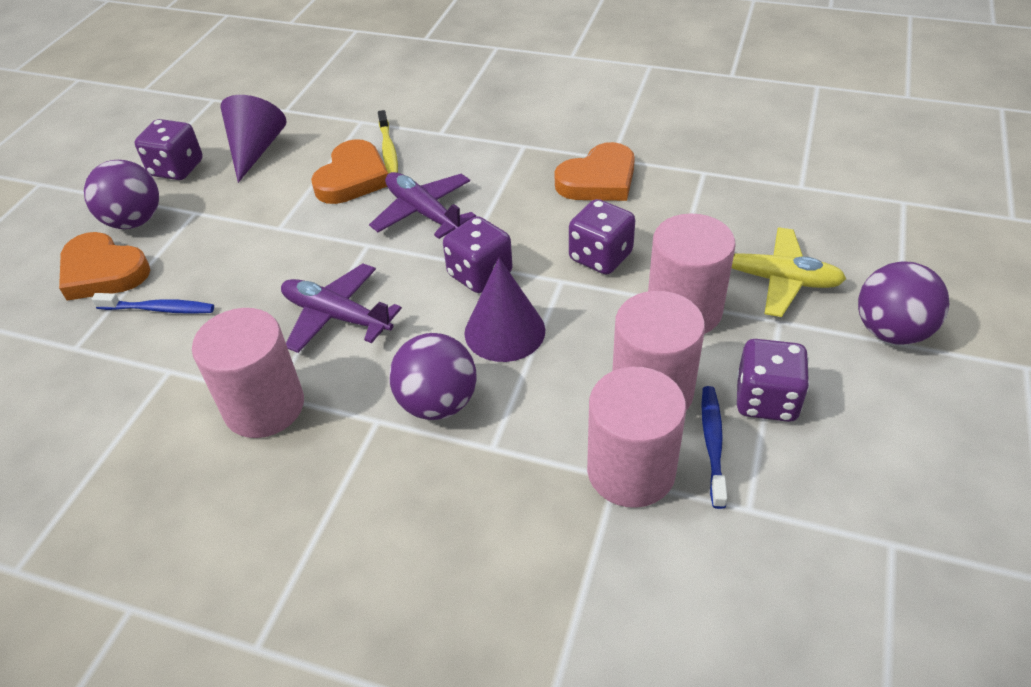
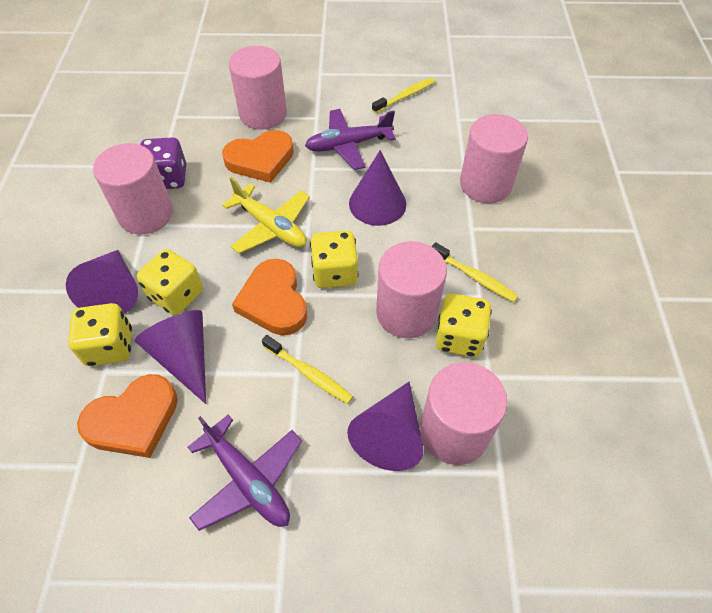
blue toothbrush: [92,293,214,314] [701,386,727,509] = 2 -> none = 0
pink cylinder: [192,308,304,438] [587,367,686,508] [612,291,705,410] [648,214,736,334] = 4 -> [93,143,173,234] [229,46,287,130] [376,241,447,338] [420,362,507,465] [460,114,528,203] = 5
purple ball: [84,160,159,229] [389,333,477,420] [858,261,950,345] = 3 -> none = 0
purple cone: [220,95,287,183] [465,258,545,362] = 2 -> [66,250,138,314] [135,310,206,404] [347,382,424,471] [349,150,406,226] = 4
purple dice: [135,119,203,180] [443,216,513,293] [569,199,635,274] [737,339,810,422] = 4 -> [140,137,186,189] = 1
yellow dice: none = 0 -> [68,303,132,366] [137,249,203,315] [310,230,359,288] [436,294,492,357] = 4
yellow toothbrush: [378,110,398,174] = 1 -> [262,335,353,404] [372,78,435,113] [431,242,518,302] = 3

